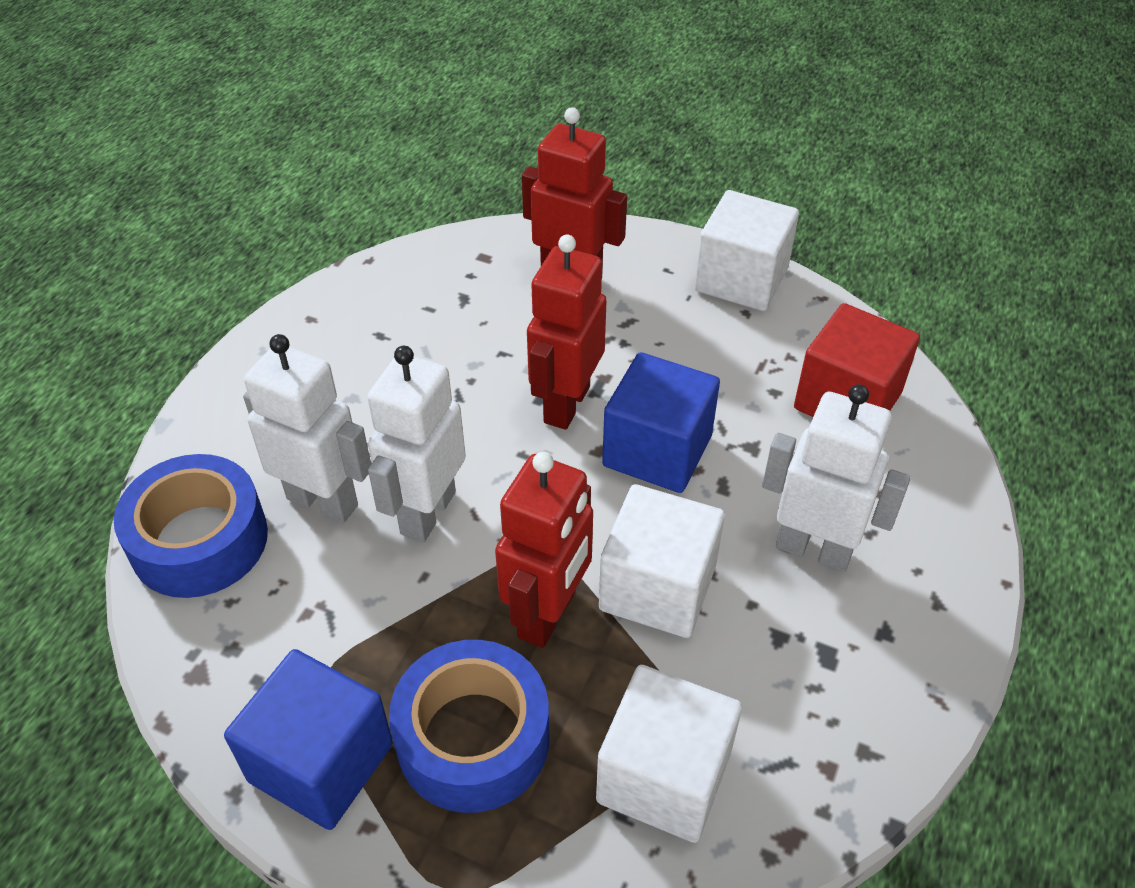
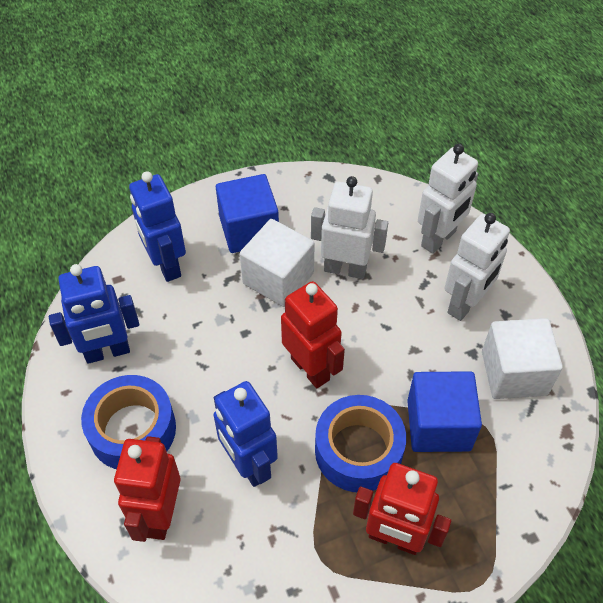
blue robot: none = 0 -> [49,264,139,364] [129,171,186,282] [213,381,278,487] = 3
red cube: [794,303,920,417] = 1 -> none = 0
white cube: [596,665,742,843] [599,484,725,638] [695,190,799,311] = 3 -> [240,219,315,307] [482,318,563,399] = 2

